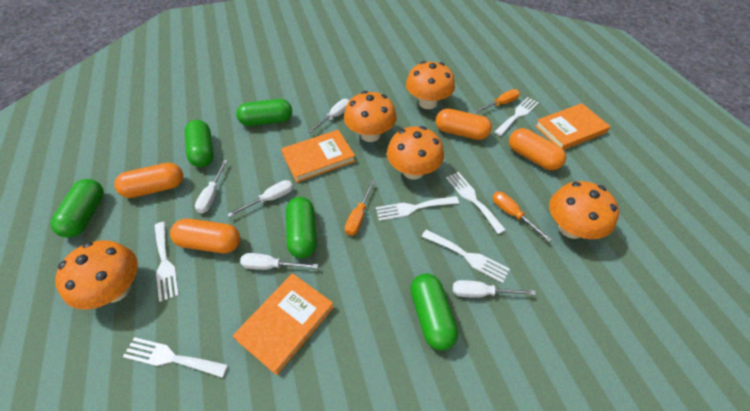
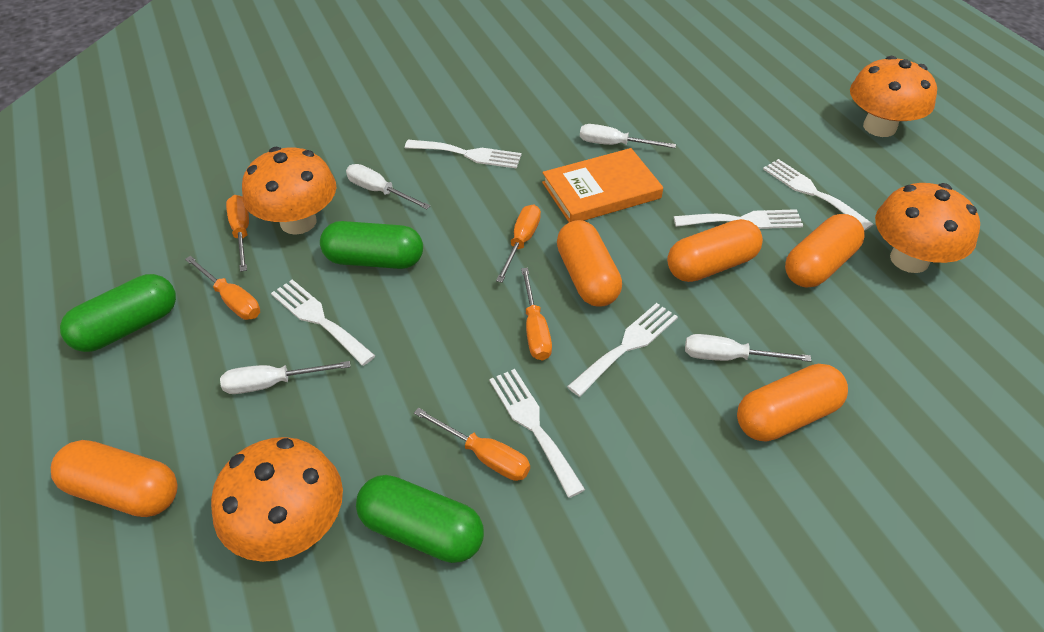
green capsule: [51,179,104,238] [185,120,214,167] [236,99,292,126] [286,197,317,259] [410,273,458,351] = 5 -> [60,274,176,352] [320,221,423,269] [356,475,484,563] = 3
orange book: [233,273,334,375] [281,130,356,183] [535,103,611,150] = 3 -> [542,148,663,222] = 1
orange capsule: [114,163,183,198] [170,219,240,253] [436,109,492,140] [509,128,566,170] = 4 -> [51,440,178,517] [557,220,622,307] [667,219,763,282] [737,364,848,442] [785,214,865,288] = 5
orange mushroom: [55,240,138,309] [344,91,397,142] [387,126,444,180] [406,61,455,109] [549,181,619,239] = 5 -> [211,437,343,562] [242,147,336,235] [850,56,937,137] [875,183,980,273] = 4
orange screwdriver: [345,180,375,236] [474,89,520,113] [492,192,552,242] = 3 -> [185,256,260,320] [226,195,249,272] [414,408,530,481] [496,204,541,283] [521,268,552,361] = 5
white screwdriver: [195,160,228,213] [227,180,293,217] [240,253,318,270] [308,99,350,133] [453,280,536,297] = 5 -> [220,361,350,394] [346,164,430,210] [580,124,676,148] [685,334,811,362] = 4

